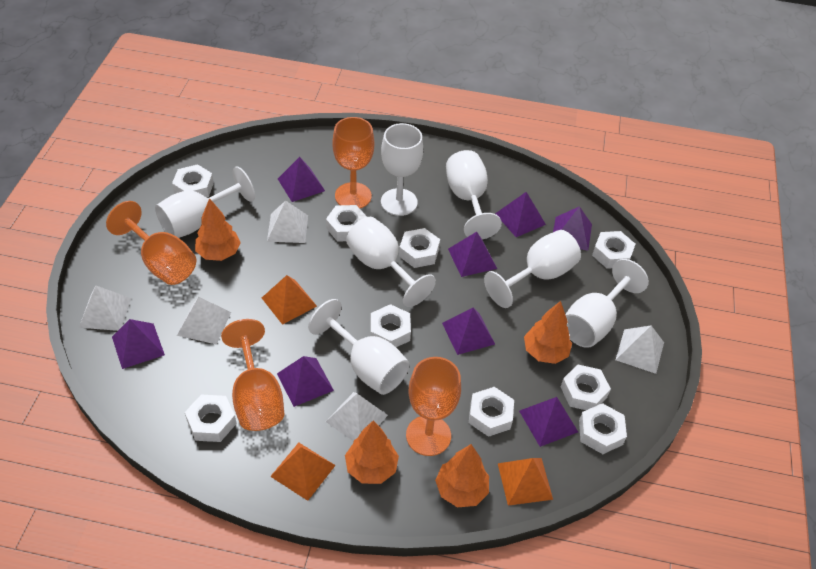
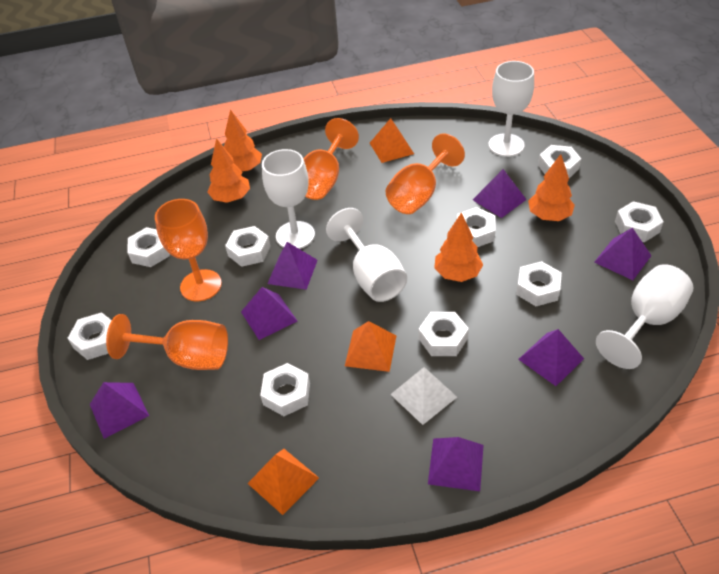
purple pyramid: [112,319,165,369] [277,356,334,407] [278,157,325,202] [442,308,495,355] [448,232,497,277] [495,192,546,237] [519,397,578,447] [553,206,592,251] = 8 -> [90,382,149,439] [241,287,298,340] [267,242,318,290] [428,437,484,491] [473,169,527,218] [518,329,584,386] [594,227,651,280] = 7
white goblet: [155,167,255,238] [308,299,410,395] [346,217,436,307] [381,123,423,216] [446,150,502,240] [484,230,581,308] [565,259,649,348] = 7 -> [262,149,315,249] [326,208,407,302] [488,61,534,157] [596,264,693,369] = 4
white pyramid: [79,286,131,331] [177,297,231,345] [267,200,308,243] [326,392,388,441] [616,326,664,374] = 5 -> [390,367,457,425] = 1

